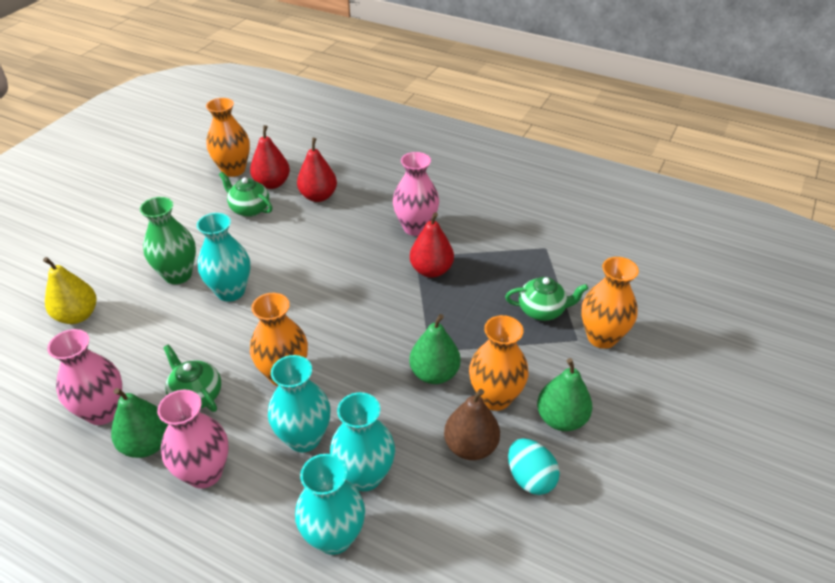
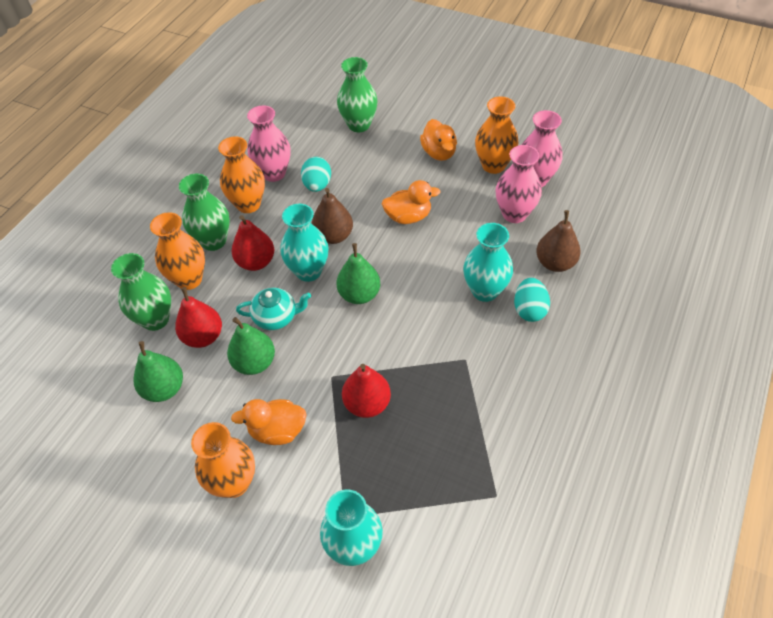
brown pear: [444,389,500,460] = 1 -> [312,188,353,244] [536,210,581,272] = 2
green teapot: [163,344,221,412] [219,172,272,217] [505,277,588,321] = 3 -> none = 0
green vase: [140,197,196,284] = 1 -> [111,253,171,331] [179,174,230,251] [337,57,378,132] = 3
orange duck: none = 0 -> [231,399,307,445] [382,180,441,224] [420,119,457,161] = 3
turquoise egg: [508,438,560,495] = 1 -> [301,157,331,192] [514,278,550,322] = 2
turquoise teapot: none = 0 -> [236,288,311,330] = 1
turquoise vase: [197,213,250,302] [268,355,331,453] [295,454,365,555] [330,392,395,491] = 4 -> [280,204,329,282] [320,489,383,566] [463,223,513,302] = 3
yellow pear: [43,257,97,324] = 1 -> none = 0

